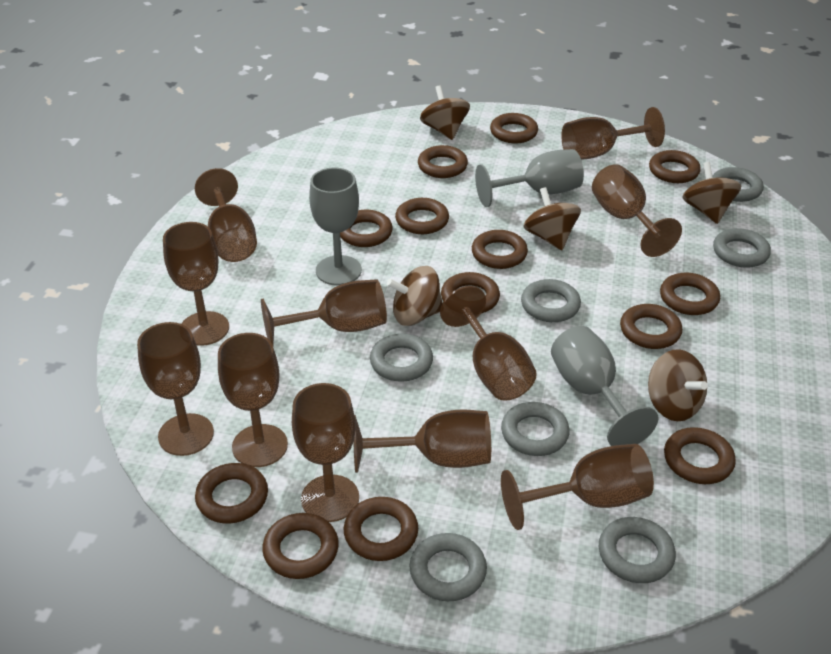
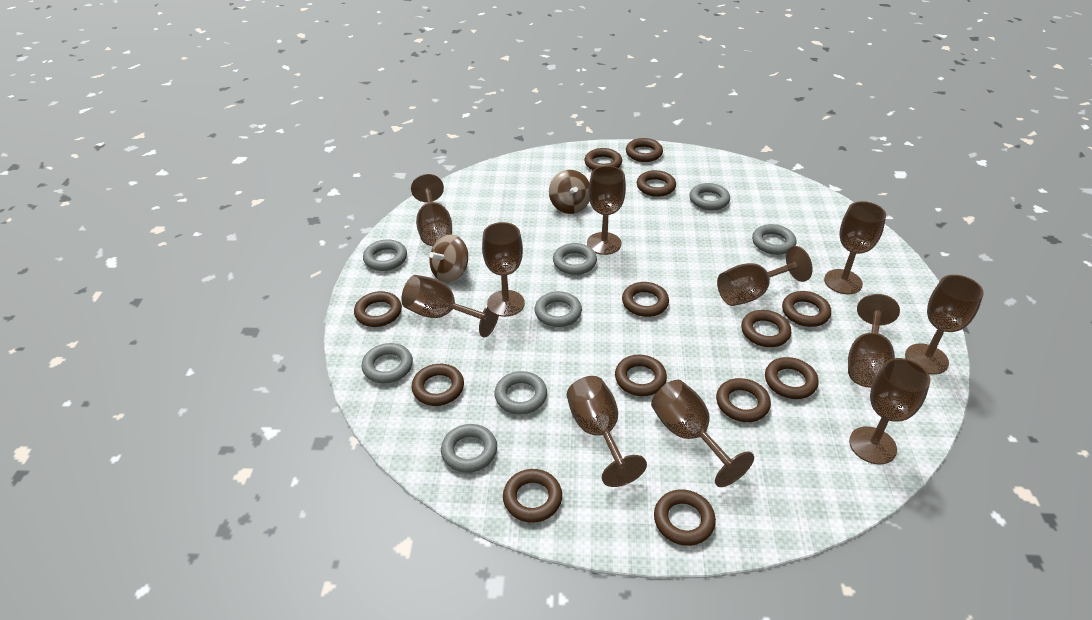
brown spinning top: [387,266,442,326] [420,85,470,140] [523,187,581,250] [648,349,708,421] [682,162,741,224] = 5 -> [429,234,468,283] [549,170,590,214] = 2
grey goblet: [309,168,362,285] [475,149,584,207] [551,326,658,446] = 3 -> none = 0
grey ring: [370,334,433,382] [409,533,487,601] [501,402,570,456] [521,279,581,322] [599,517,676,583] [712,167,764,202] [713,228,771,268] = 7 -> [362,343,413,383] [363,239,407,271] [441,424,497,473] [494,371,547,415] [535,291,582,327] [553,243,597,275] [690,183,730,210] [752,224,796,255] = 8

